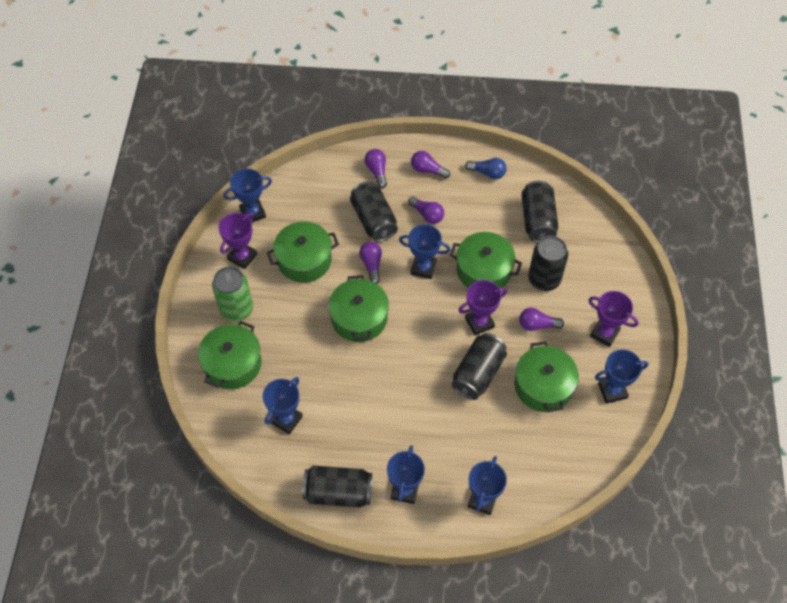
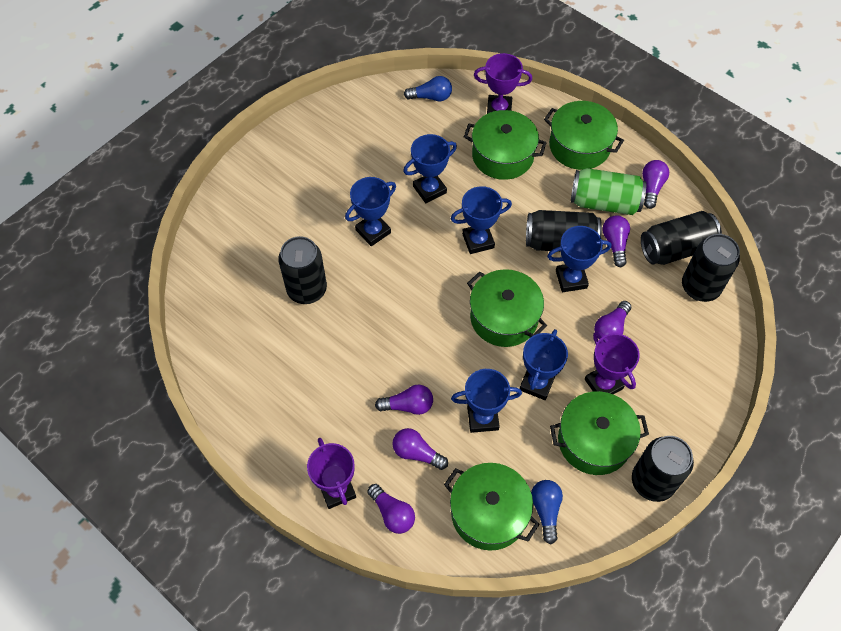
blue light bulb: [465,158,507,179] = 1 -> [404,76,452,102] [531,480,563,544] = 2
purple light bulb: [359,242,382,284] [365,149,387,188] [408,197,444,224] [411,151,450,179] [519,308,564,331] = 5 -> [367,484,415,534] [375,385,433,415] [392,428,448,470] [594,301,631,340] [602,215,630,267] [642,160,669,209] = 6

